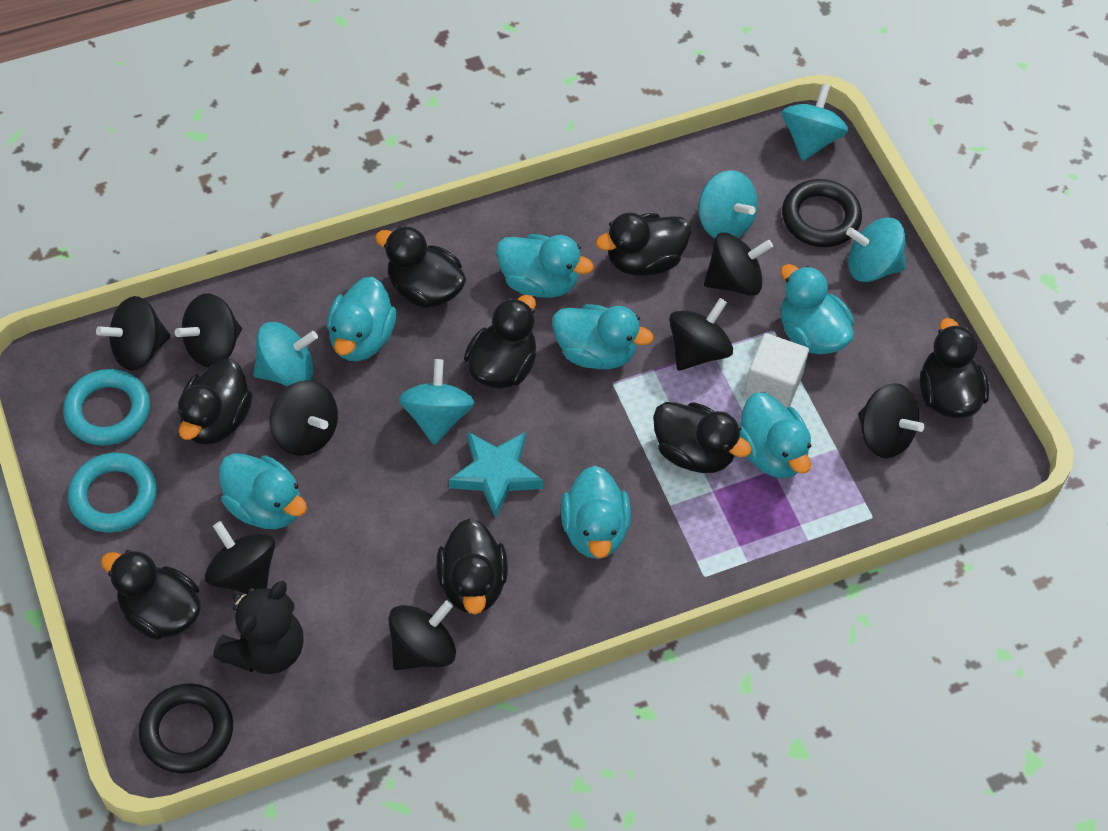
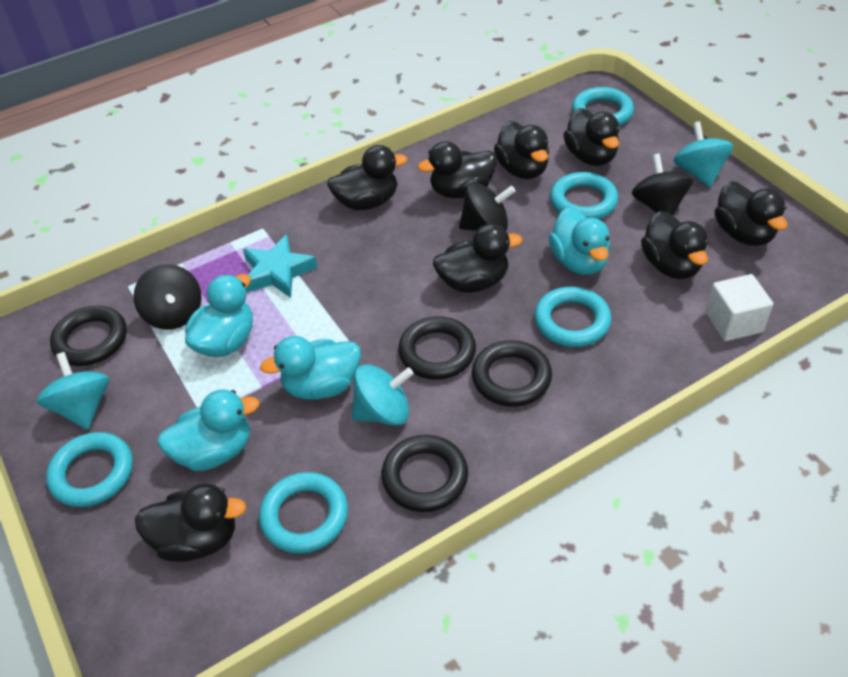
black ring: [139,683,233,774] [782,179,862,247] = 2 -> [50,306,127,366] [381,435,468,512] [398,316,476,380] [472,340,552,407] = 4
black spinning top: [96,296,171,371] [175,293,242,368] [205,521,275,594] [269,380,338,456] [388,601,456,670] [669,298,733,371] [704,232,773,296] [858,383,925,458] = 8 -> [134,264,202,330] [459,182,516,231] [632,154,693,216] = 3
black teddy bear: [213,581,304,674] = 1 -> none = 0
turquoise duck: [219,453,307,529] [327,277,397,361] [496,234,594,298] [552,304,653,369] [561,466,631,559] [740,392,811,479] [780,264,854,355] = 7 -> [157,389,260,471] [185,274,253,357] [260,336,361,400] [548,207,610,275] = 4
turquoise ring: [63,369,150,446] [68,453,157,533] = 2 -> [46,432,133,507] [259,472,348,554] [534,287,611,347] [550,172,618,219] [572,87,634,126] = 5
turquoise spinning top: [253,322,318,386] [399,359,475,445] [698,170,758,238] [782,84,848,161] [846,218,905,282] = 5 -> [37,352,109,430] [352,364,414,426] [673,121,733,187] = 3

